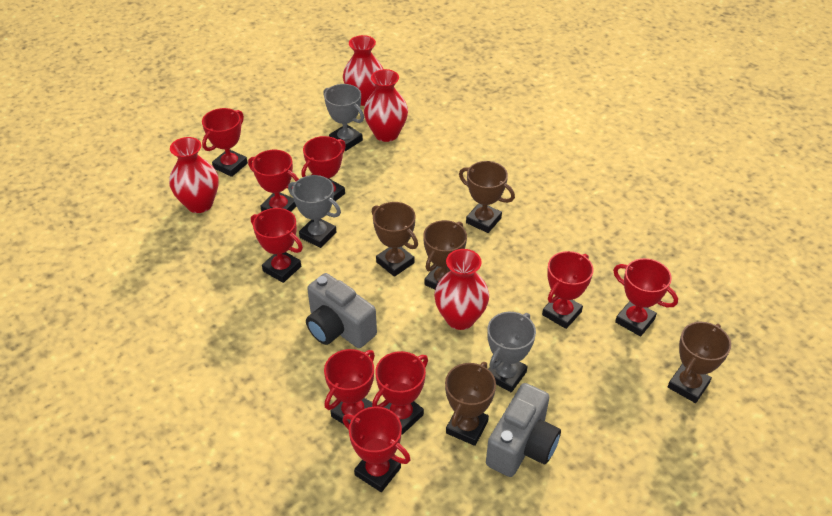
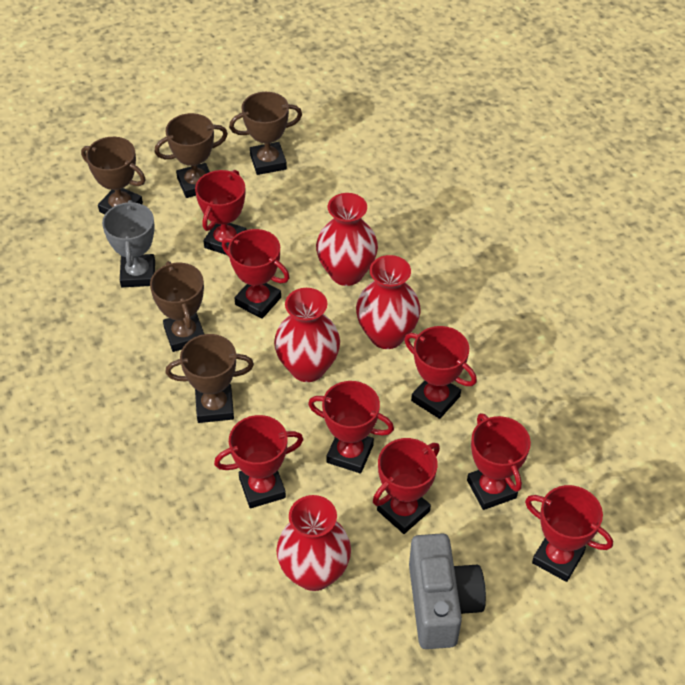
grey camera: [306,273,377,348] [486,383,561,477] = 2 -> [409,533,486,649] = 1
grey trophy: [288,175,341,248] [323,84,364,151] [487,312,536,392] = 3 -> [102,200,155,287] = 1
red trophy: [202,108,248,177] [248,150,299,212] [251,208,303,283] [301,136,346,201] [324,349,375,424] [343,406,410,492] [372,351,428,435] [542,251,593,329] [613,258,678,337] = 9 -> [195,170,247,255] [214,415,304,508] [222,229,290,319] [308,381,394,473] [373,438,440,534] [404,326,477,419] [467,413,531,510] [525,485,613,582] = 8

